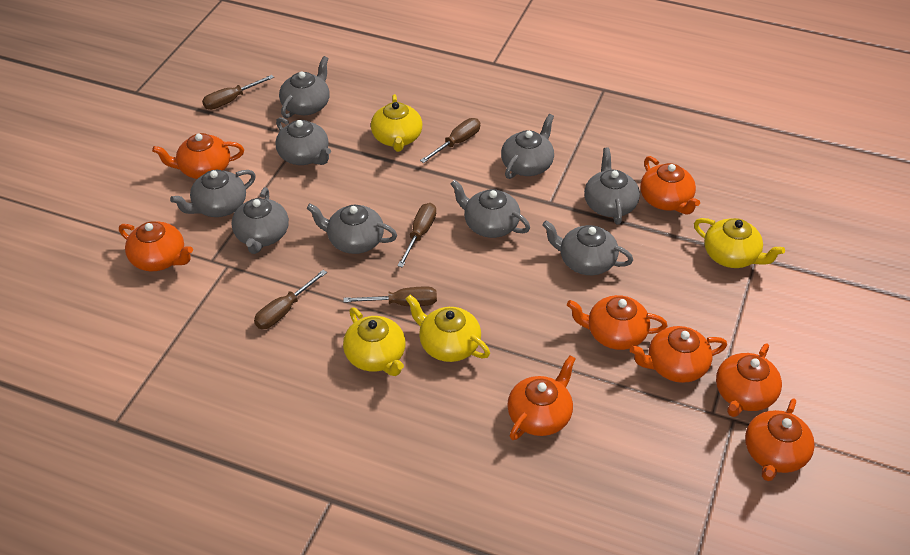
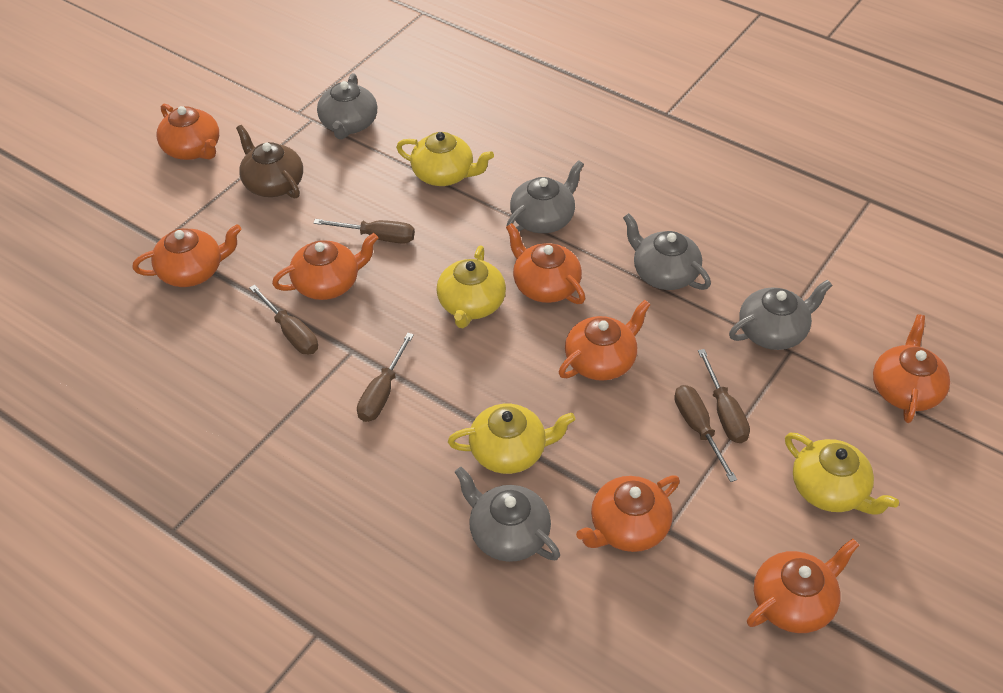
brown teapot: none = 0 -> [236,125,303,198] = 1
grey teapot: [170,170,256,217] [232,188,289,254] [275,117,331,165] [279,56,330,118] [307,204,397,254] [450,180,530,238] [501,114,554,179] [542,221,633,275] [584,147,640,225] = 9 -> [317,73,378,139] [455,467,560,562] [507,160,584,233] [623,213,711,290] [729,279,832,350] = 5

